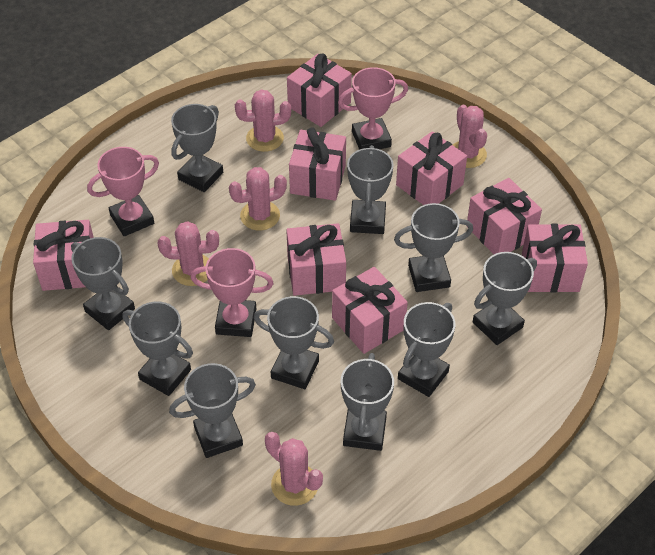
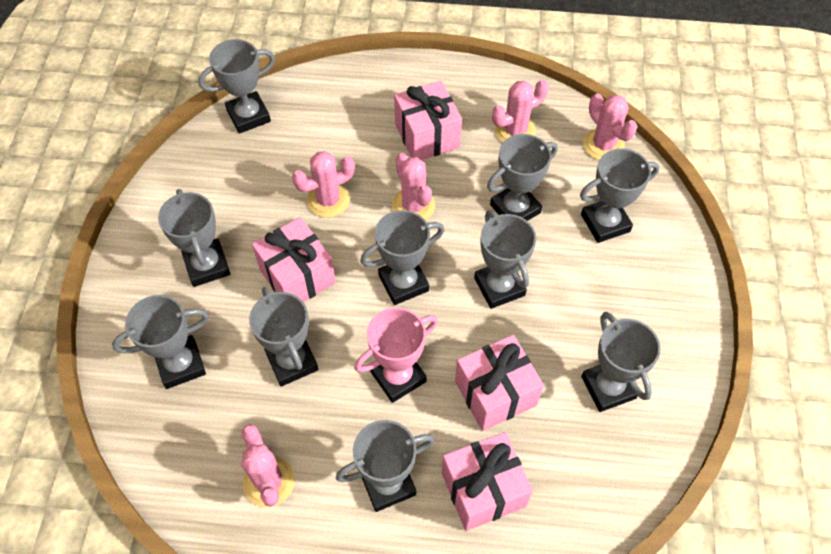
pink gift: [33,220,94,291] [286,223,346,296] [287,54,352,127] [289,127,346,201] [332,267,408,354] [396,131,467,205] [467,178,542,254] [522,224,588,292] = 8 -> [252,217,336,302] [394,81,462,160] [442,432,533,531] [455,335,544,431] = 4
pink trophy: [87,147,159,236] [190,248,274,337] [338,67,408,150] = 3 -> [355,307,438,403] = 1

